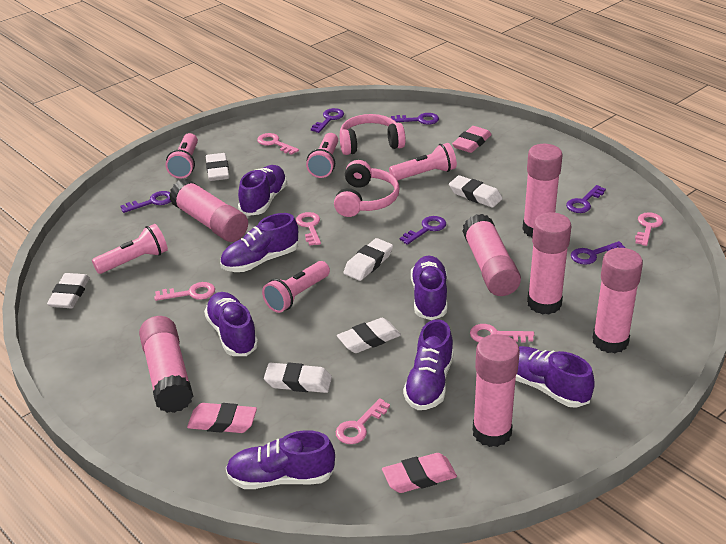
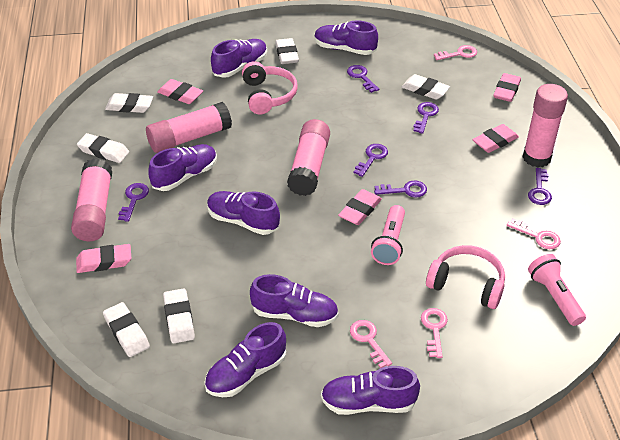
pink eraser: [187,403,257,433] [382,453,457,493] [452,126,492,153] = 3 -> [76,244,131,273] [157,79,203,104] [338,189,382,225] [473,124,519,153] [493,73,521,102] = 5
pink flashlight: [92,224,168,274] [166,133,198,179] [262,261,330,313] [306,133,338,178] [389,143,457,181] = 5 -> [371,205,405,265] [528,254,586,326] = 2
pink glue stick: [139,316,193,413] [169,179,248,242] [462,214,521,296] [473,334,520,447] [523,144,563,237] [527,212,571,315] [593,248,643,353] = 7 -> [71,159,112,241] [146,102,232,153] [287,119,330,196] [523,84,568,168] = 4
pink key: [154,282,215,301] [257,133,299,155] [296,212,321,246] [336,398,390,444] [470,324,534,343] [635,212,663,246] = 6 -> [350,320,392,368] [421,308,448,358] [434,45,477,60] [507,218,561,249] = 4

